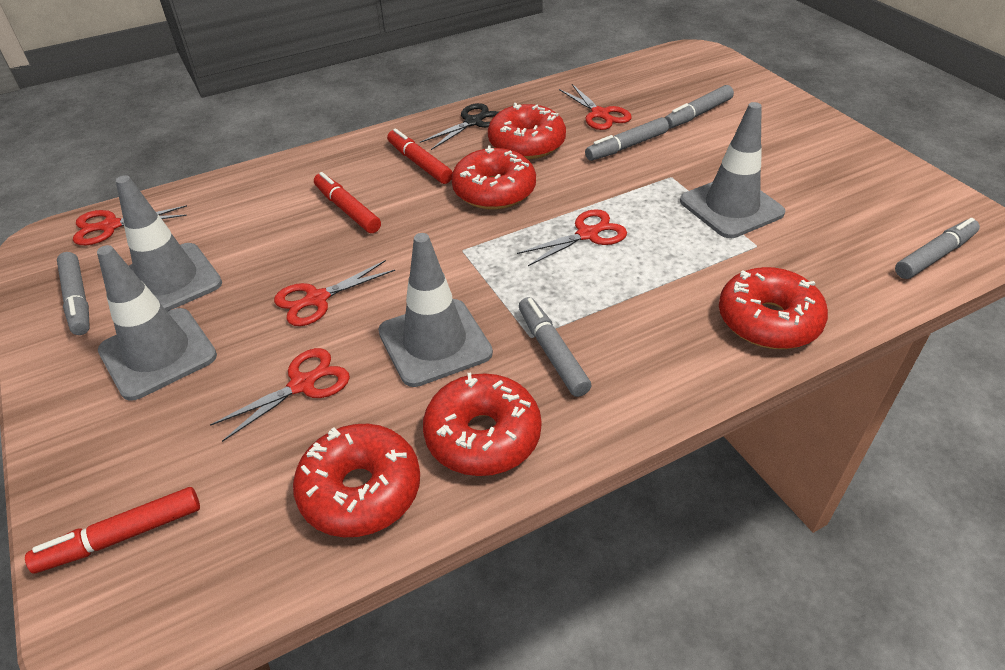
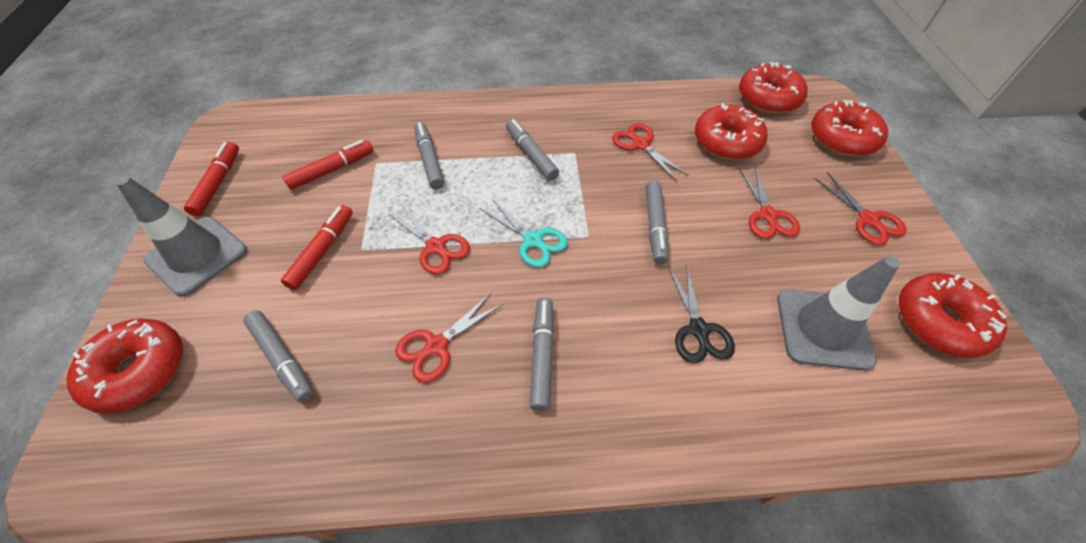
grey traffic cone: [97,245,217,401] [116,175,222,312] [378,233,493,387] [680,102,785,238] = 4 -> [115,176,247,297] [777,256,900,371] = 2
turquoise scissors: none = 0 -> [481,199,568,267] = 1

